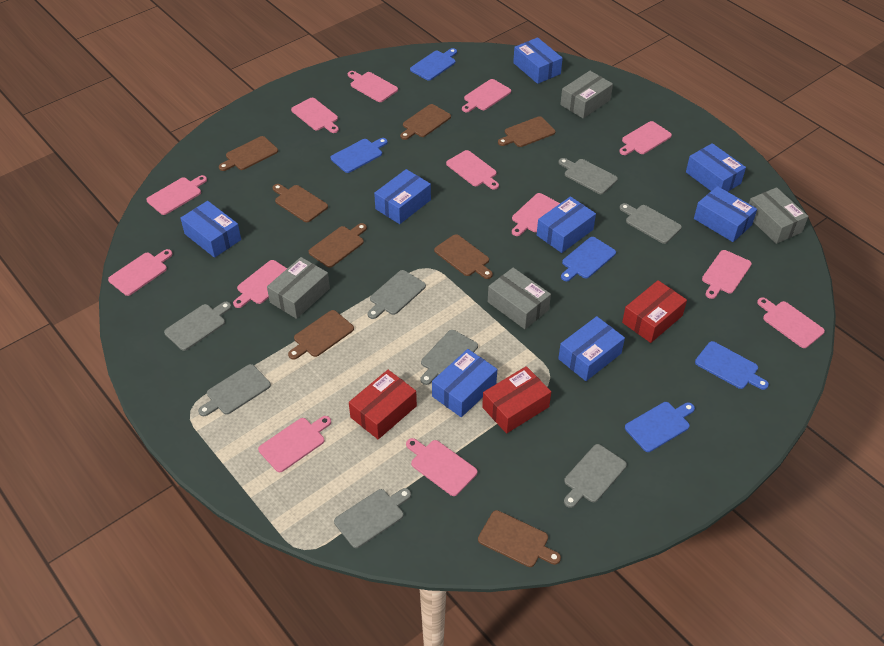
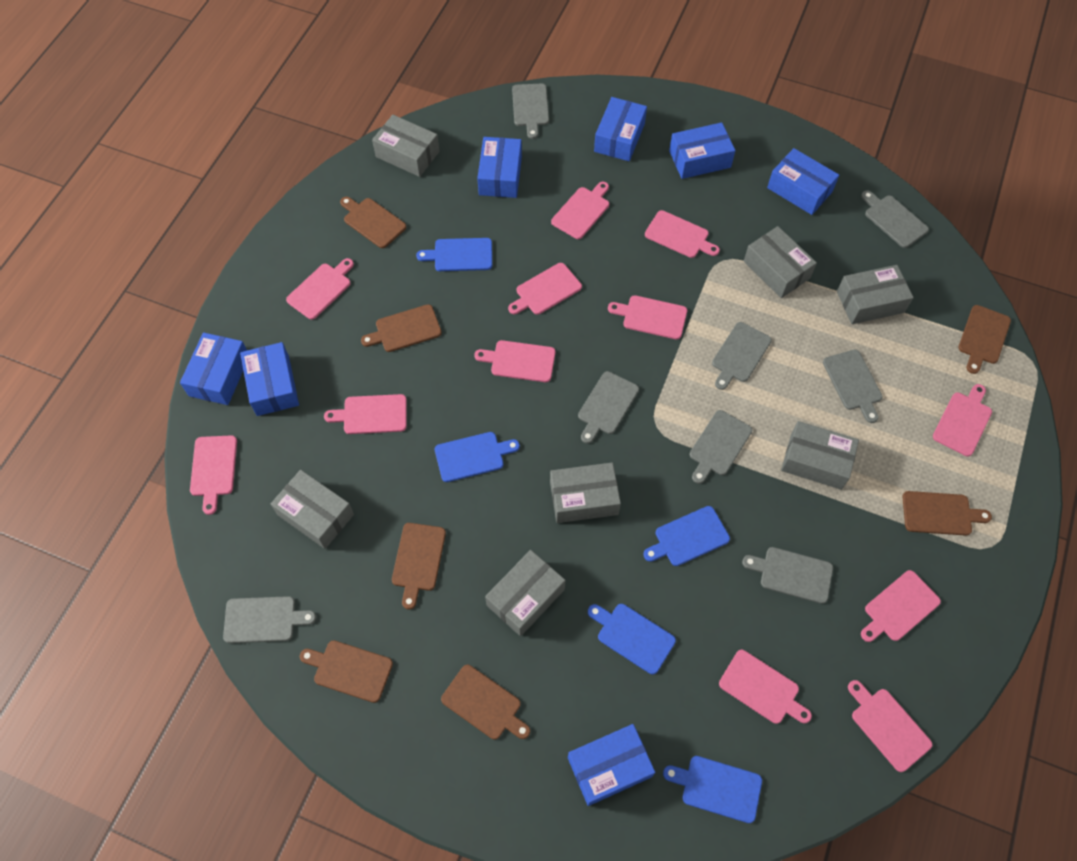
blue box: [180,201,241,258] [374,169,431,224] [432,349,497,417] [513,37,563,84] [537,196,596,253] [558,316,625,381] [686,143,746,192] [694,186,757,242] = 8 -> [180,333,247,405] [240,342,299,416] [477,137,522,198] [568,724,655,806] [594,97,647,161] [669,122,735,179] [767,148,839,215] = 7
brown cutting board: [219,136,278,171] [272,184,328,222] [288,310,354,360] [309,223,367,268] [400,104,451,140] [434,234,493,279] [478,510,561,567] [498,116,555,147] = 8 -> [300,640,393,703] [340,197,406,248] [361,304,442,352] [392,523,446,609] [441,665,530,740] [903,491,992,536] [958,305,1011,374] = 7
grey box: [267,257,330,319] [488,267,551,329] [560,71,613,118] [749,187,808,244] = 4 -> [271,470,354,549] [372,115,440,177] [485,550,565,636] [550,462,621,523] [744,226,817,298] [781,421,859,490] [837,265,914,324] = 7
pink cutting board: [108,249,173,296] [146,175,207,215] [233,260,287,308] [258,416,331,472] [291,98,339,133] [348,71,398,102] [406,438,477,496] [446,150,499,190] [462,79,511,112] [512,193,560,236] [619,121,672,155] [702,250,752,299] [757,297,825,348] = 13 -> [190,435,237,515] [286,258,354,320] [324,394,407,434] [474,340,556,382] [508,263,582,315] [551,182,609,239] [608,295,687,339] [645,210,720,258] [719,650,812,724] [848,680,932,772] [861,570,941,642] [933,384,992,457] = 12
red box: [349,370,417,439] [482,366,551,434] [622,280,687,343] = 3 -> none = 0

